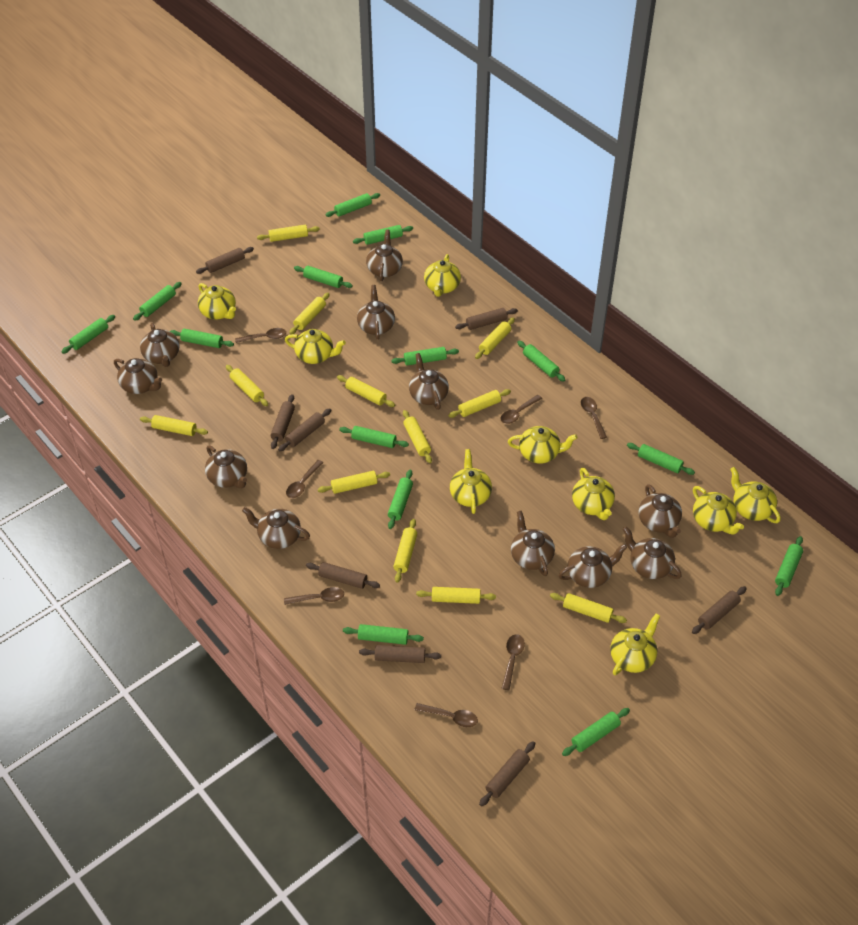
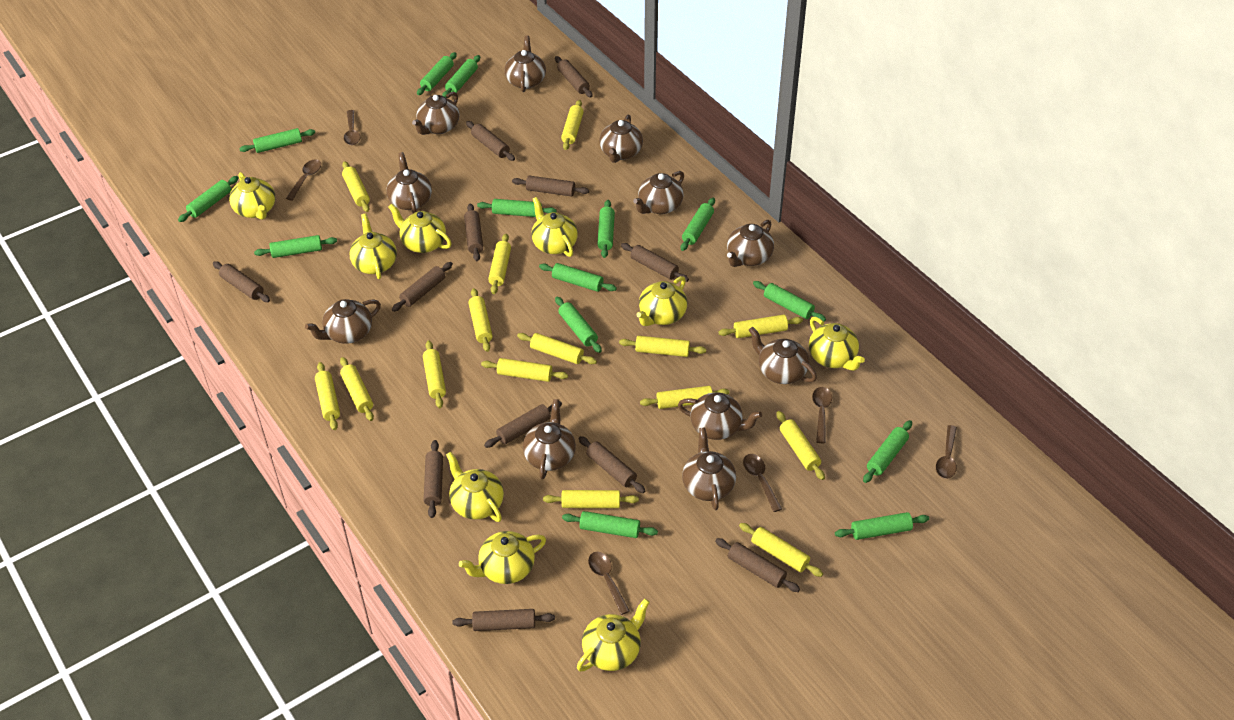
brown rolling pin: [196,247,254,274] [270,394,295,449] [278,408,331,451] [306,562,380,589] [359,645,441,663] [455,308,518,330] [479,741,535,806] [692,586,747,634] = 8 -> [213,261,270,302] [392,262,453,312] [424,440,443,518] [453,609,555,631] [464,204,483,261] [466,121,515,161] [484,401,562,448] [512,176,589,197] [555,56,593,98] [578,436,645,493] [621,243,689,282] [715,538,800,592] = 12
brown spoon: [235,328,286,343] [284,587,344,605] [286,460,323,498] [415,703,478,727] [500,395,542,424] [501,634,525,690] [581,397,607,439] = 7 -> [286,159,321,201] [344,110,361,145] [588,552,630,615] [743,454,782,512] [812,387,832,443] [936,425,957,479] = 6
yellow rolling pin: [140,415,208,436] [226,365,268,406] [257,225,320,242] [289,293,330,335] [318,471,390,494] [337,375,395,407] [393,519,417,583] [403,410,432,463] [416,587,496,604] [448,389,511,418] [475,317,515,359] [550,593,627,623] = 12 -> [315,362,340,430] [340,357,374,421] [342,162,370,212] [423,340,446,408] [469,288,493,352] [481,358,568,382] [488,234,511,294] [517,333,597,364] [543,490,639,508] [561,100,584,150] [619,336,706,357] [640,386,729,409] [718,315,803,338] [739,523,823,577] [776,411,825,480] = 15

